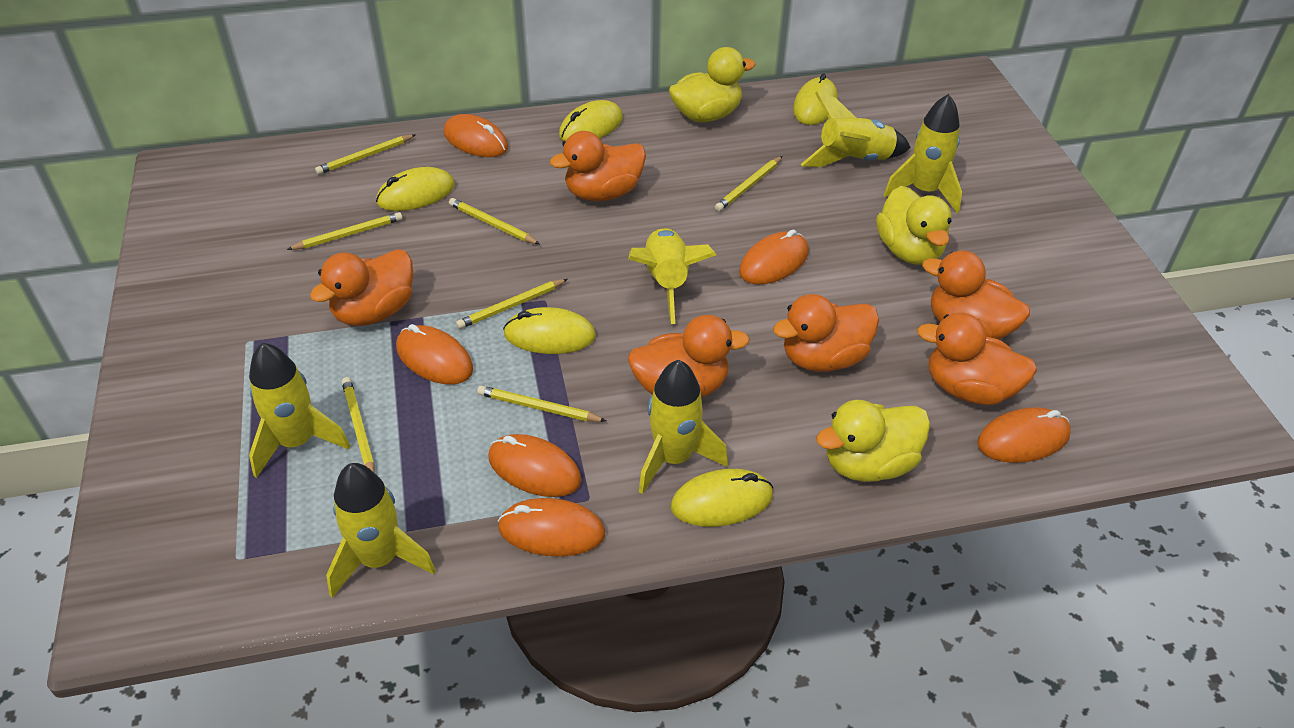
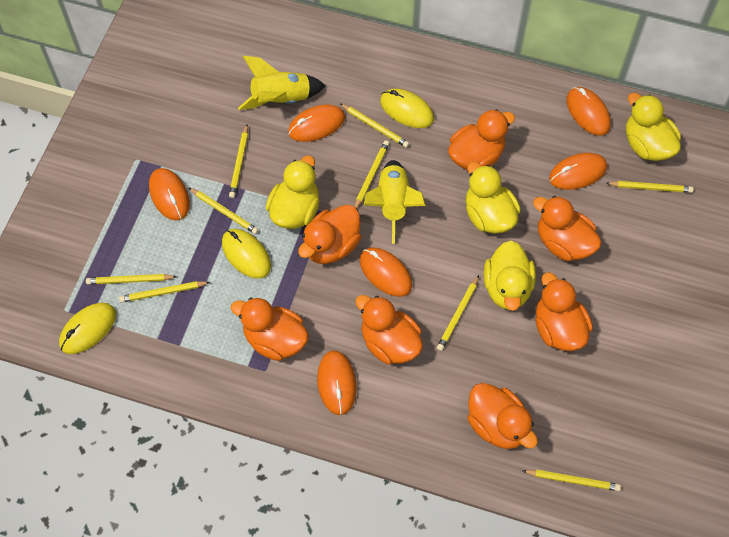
orange duck: [310,249,413,326] [550,131,646,201] [628,315,750,398] [773,294,879,372] [917,313,1037,405] [922,250,1030,340] = 6 -> [231,298,309,361] [298,205,361,264] [355,295,423,364] [448,109,515,170] [467,383,538,449] [533,196,602,261] [535,272,593,351] = 7
yellow duck: [669,47,755,122] [816,400,930,482] [876,186,952,265] = 3 -> [266,156,320,229] [465,162,521,233] [484,240,536,311] [626,93,681,161] = 4
yellow mouse: [376,167,455,211] [503,307,596,354] [559,100,623,141] [671,469,773,527] [793,73,838,125] = 5 -> [59,303,116,354] [222,229,271,279] [380,89,434,128] = 3
yellow pencil: [287,212,403,250] [315,134,416,175] [342,377,374,472] [449,198,540,244] [456,279,568,329] [477,386,606,422] [715,156,782,211] = 7 -> [86,274,177,284] [119,281,210,303] [188,187,259,234] [229,125,248,198] [340,104,409,148] [355,141,389,209] [437,275,479,351] [523,470,621,491] [606,181,694,193] = 9
yellow rocket: [249,343,350,478] [326,463,436,598] [628,228,716,324] [639,360,728,494] [801,91,911,167] [884,94,962,213] = 6 -> [238,56,325,110] [364,160,426,244] = 2

